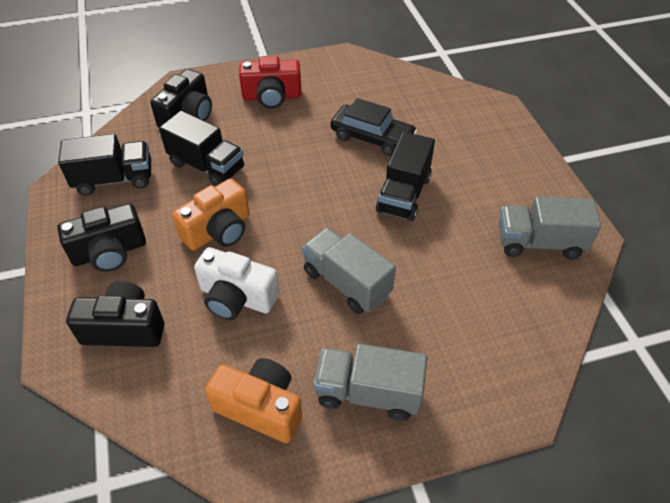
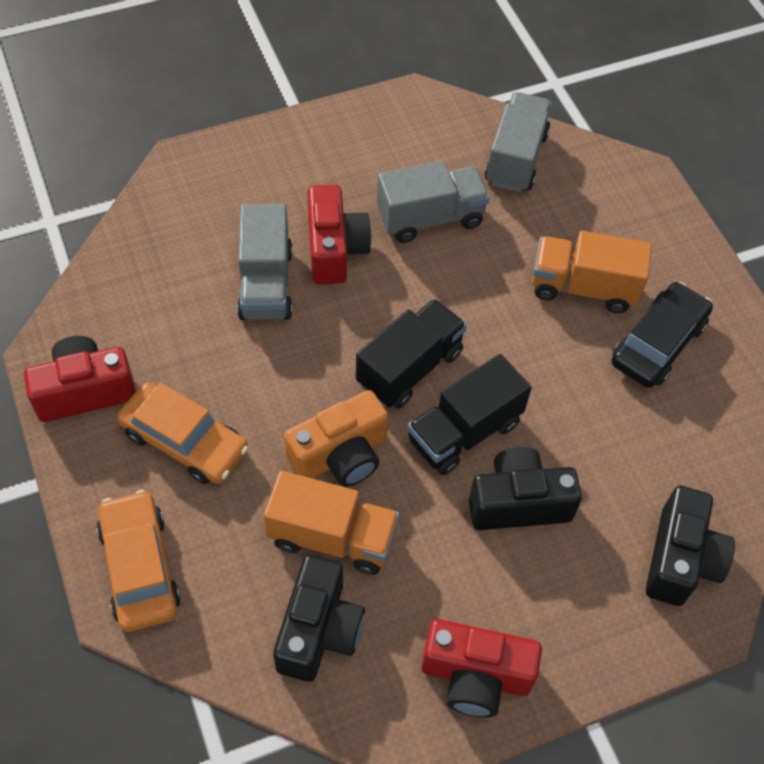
black truck: [58,134,151,195] [159,111,244,186] [376,132,435,221] = 3 -> [356,299,467,409] [407,354,532,475] = 2
orange camera: [172,178,249,250] [205,358,302,443] = 2 -> [284,390,388,487] = 1
orange car: none = 0 -> [96,490,181,632] [117,382,249,484] = 2
orange truck: none = 0 -> [264,471,399,575] [532,231,652,313] = 2
red camera: [239,56,302,108] = 1 -> [24,336,136,422] [307,185,372,284] [421,619,542,717] = 3
white camera: [194,247,279,320] = 1 -> none = 0

